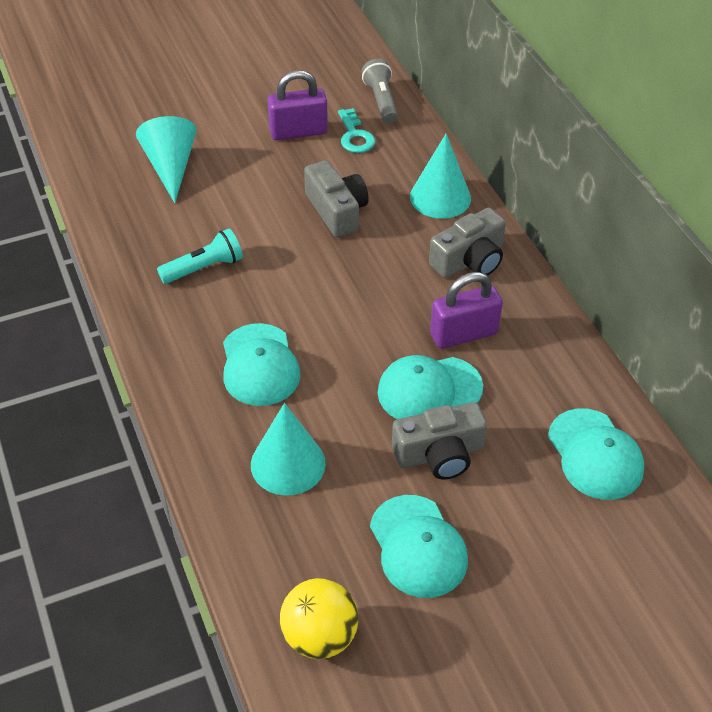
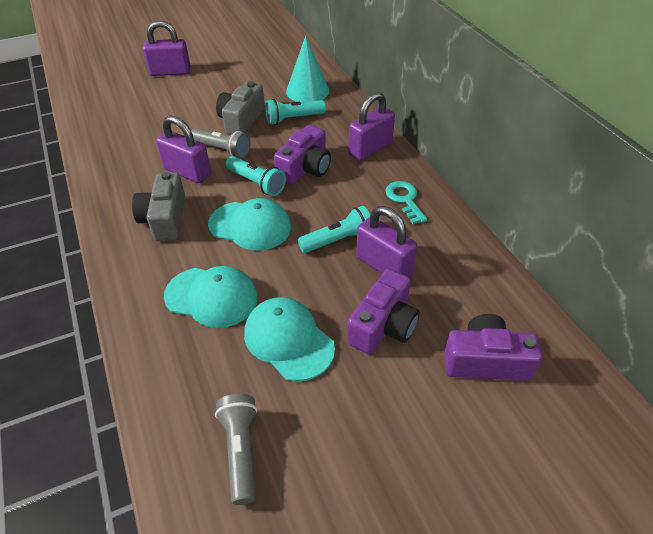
grey camera: [304,160,369,237] [392,402,487,480] [429,208,506,278] = 3 -> [132,172,185,241] [216,81,265,134] = 2
grey flashlight: [362,59,398,124] = 1 -> [191,128,250,159] [215,394,257,505] = 2
purple camera: none = 0 -> [274,125,331,185] [347,269,420,354] [444,314,542,381] = 3
purple padlock: [268,70,328,140] [430,272,503,349] = 2 -> [143,20,191,76] [156,115,211,183] [349,92,395,161] [356,206,417,277] = 4
turquoise cap: [223,323,300,406] [370,495,468,598] [378,355,483,419] [548,408,644,500] = 4 -> [164,266,257,328] [208,198,291,251] [244,297,335,381] = 3
turquoise cone: [136,116,197,203] [251,403,326,496] [410,134,471,219] = 3 -> [286,36,329,102] = 1
turquoise flashlight: [157,228,243,284] = 1 -> [226,156,286,196] [265,99,326,125] [298,206,371,253] = 3
yellow ball: [280,578,358,659] = 1 -> none = 0

